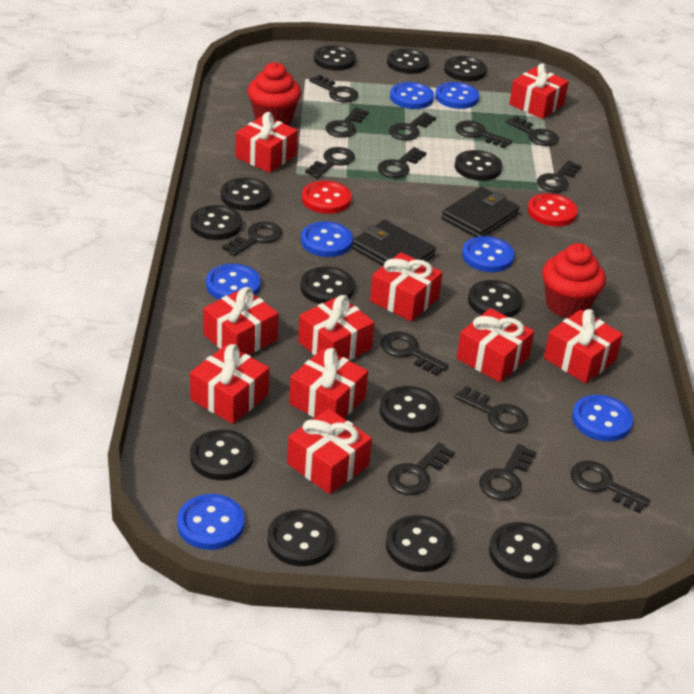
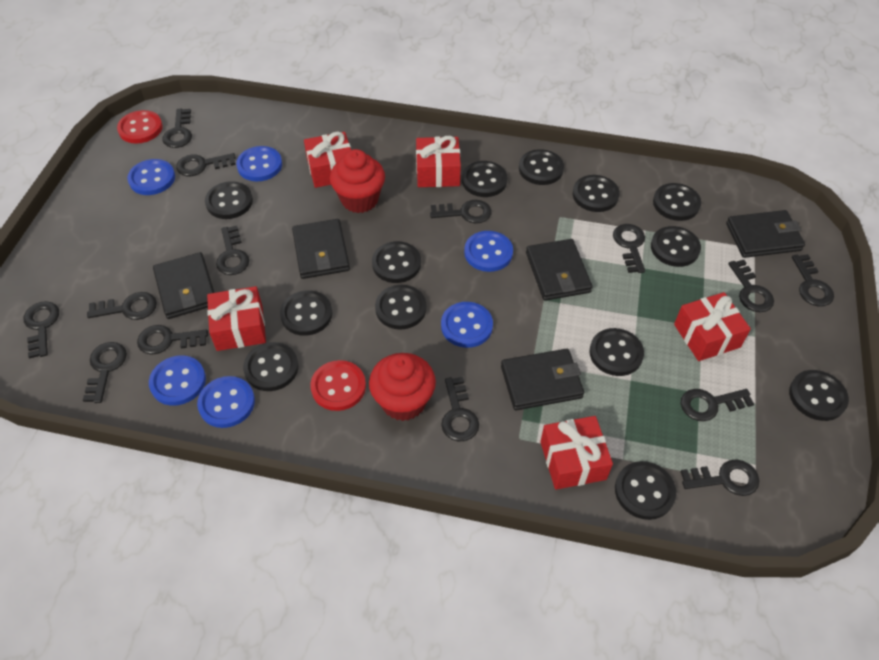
black wallet: [352,220,436,266] [442,187,520,237] = 2 -> [153,252,215,319] [292,219,350,279] [501,349,584,410] [526,239,592,301] [726,210,805,258] = 5
blue button: [177,494,245,550] [206,264,261,300] [301,221,353,257] [390,82,434,109] [435,82,479,109] [462,236,514,272] [572,395,633,441] = 7 -> [127,159,175,195] [149,356,206,405] [197,376,255,428] [236,146,282,181] [441,302,493,348] [464,231,513,272] = 6
red gift: [190,344,269,424] [203,287,278,355] [235,112,298,173] [287,409,372,494] [289,348,368,418] [298,295,374,360] [370,252,443,322] [457,308,534,382] [509,63,569,119] [544,309,623,383] = 10 -> [207,286,266,351] [304,132,351,188] [416,136,461,187] [540,416,613,490] [674,292,751,361] = 5

